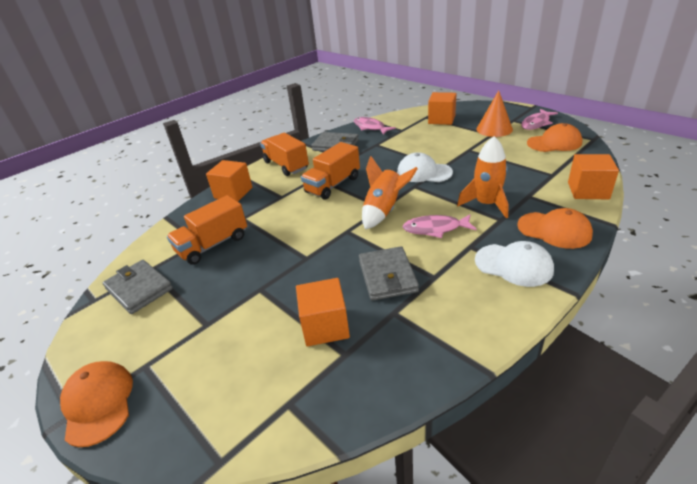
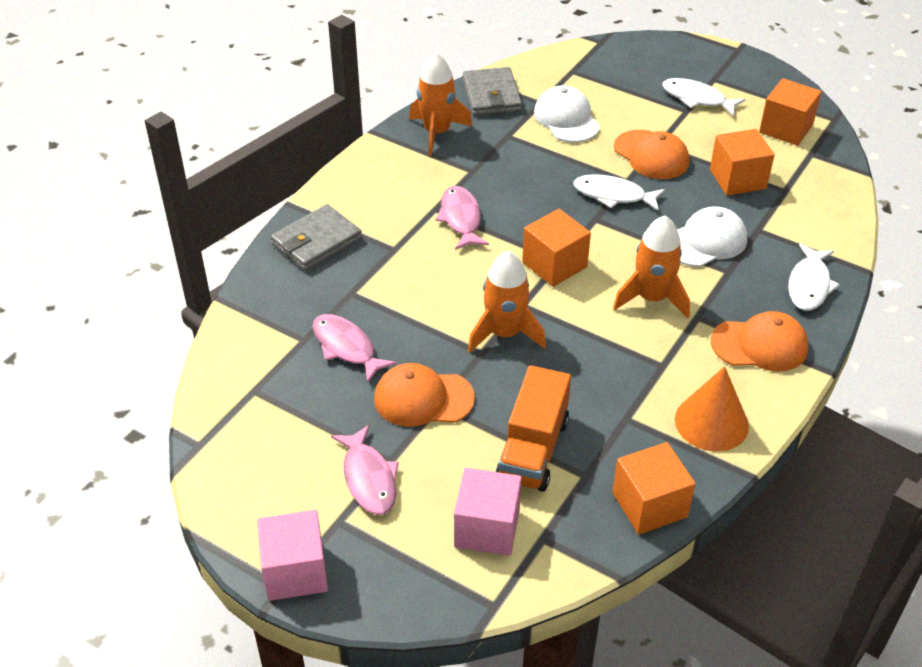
grey wallet: [103,260,173,314] [312,132,359,152] [359,246,419,301] = 3 -> [271,204,362,271] [463,67,522,116] = 2
orange rocket: [362,156,418,230] [457,136,509,218] = 2 -> [409,52,473,156] [468,251,546,353] [613,215,690,318] = 3
orange truck: [167,195,247,265] [260,133,309,176] [301,142,360,200] = 3 -> [496,365,571,492] = 1
pink cube: none = 0 -> [257,510,328,601] [454,468,522,556] = 2
white fish: none = 0 -> [573,174,665,211] [662,78,745,116] [788,243,840,311] = 3

